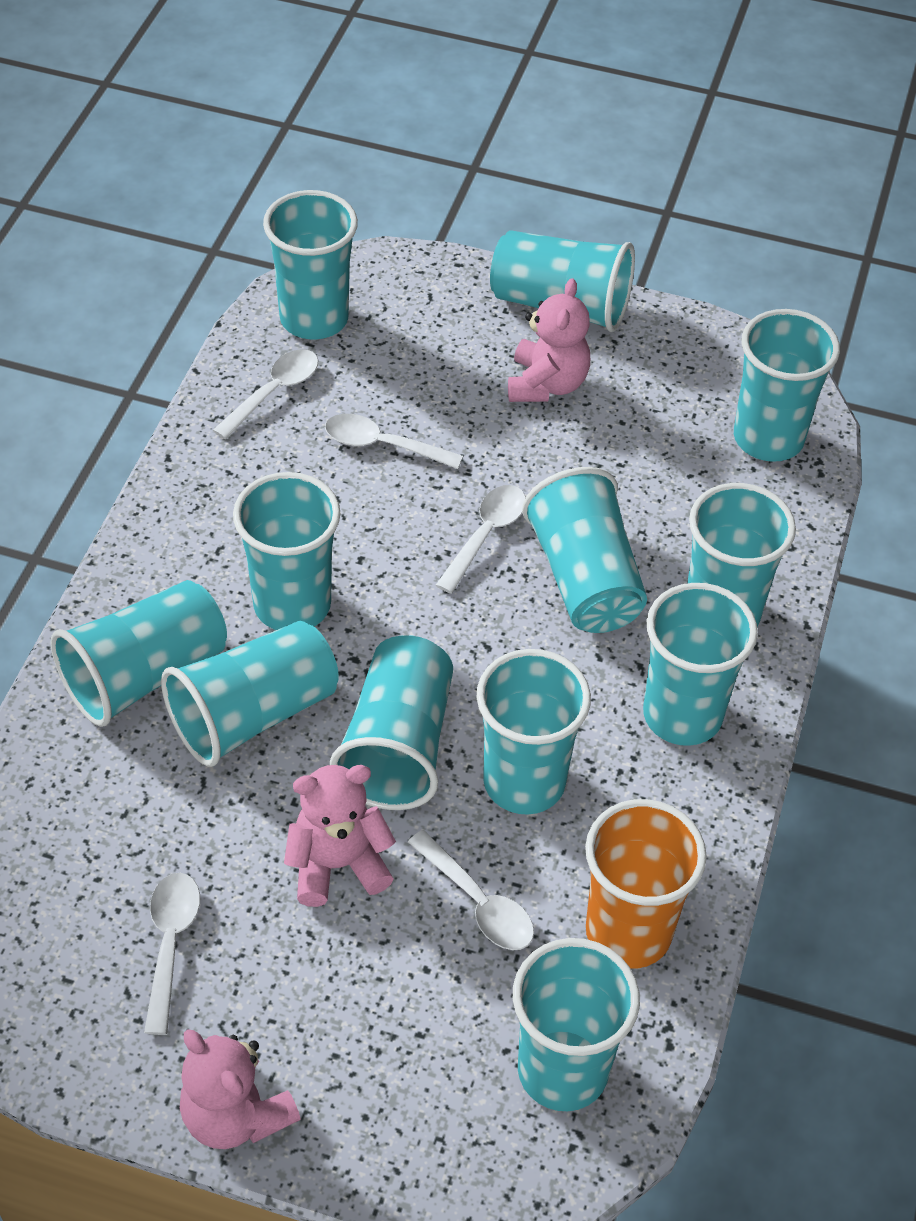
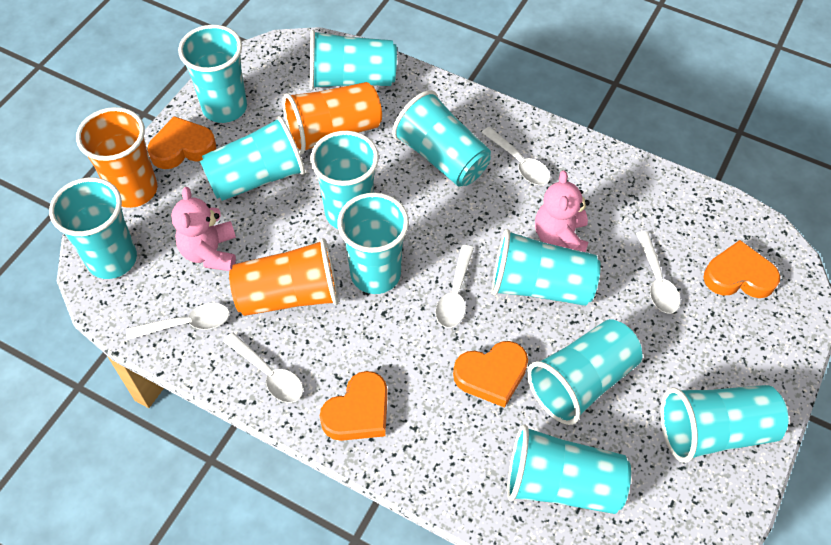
orange cup: [585,799,707,969] = 1 -> [76,107,157,208] [229,238,339,316] [283,82,382,154] = 3
orange heart: none = 0 -> [148,116,216,169] [320,371,388,441] [453,341,528,408] [703,240,780,298] = 4
pink teddy bear: [180,1029,300,1149] [284,765,396,907] [508,278,590,402] = 3 -> [171,187,236,271] [535,170,590,252] = 2
turquoise cup: [51,580,227,727] [161,621,339,767] [233,472,341,630] [263,190,358,340] [330,635,453,810] [477,649,591,815] [490,230,635,332] [513,938,640,1111] [522,467,647,633] [643,583,758,746] [687,483,796,627] [734,309,840,462] = 12 -> [49,177,137,279] [178,25,247,123] [200,116,305,201] [310,30,397,90] [310,131,379,229] [337,193,409,294] [392,90,491,187] [492,229,601,306] [507,424,631,514] [527,319,642,425] [660,385,788,463] = 11

